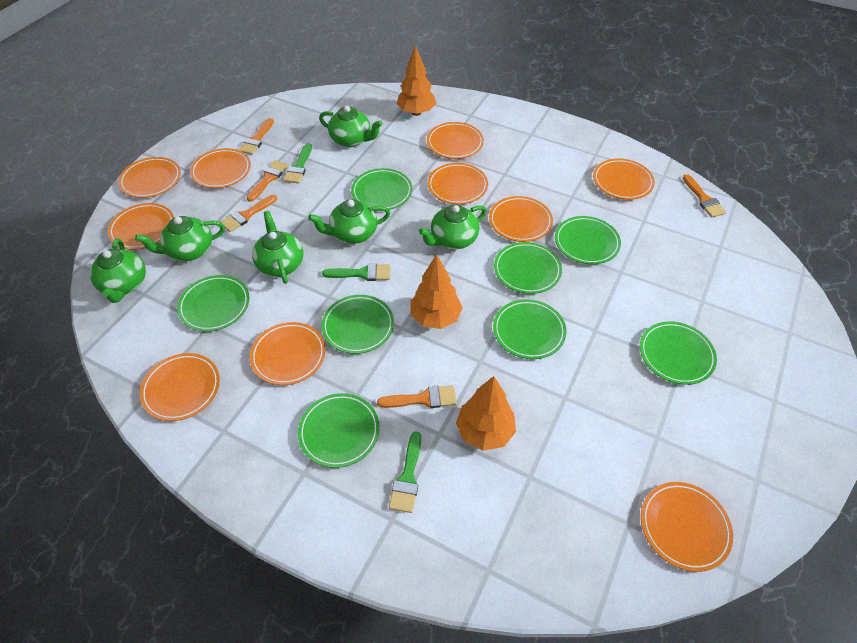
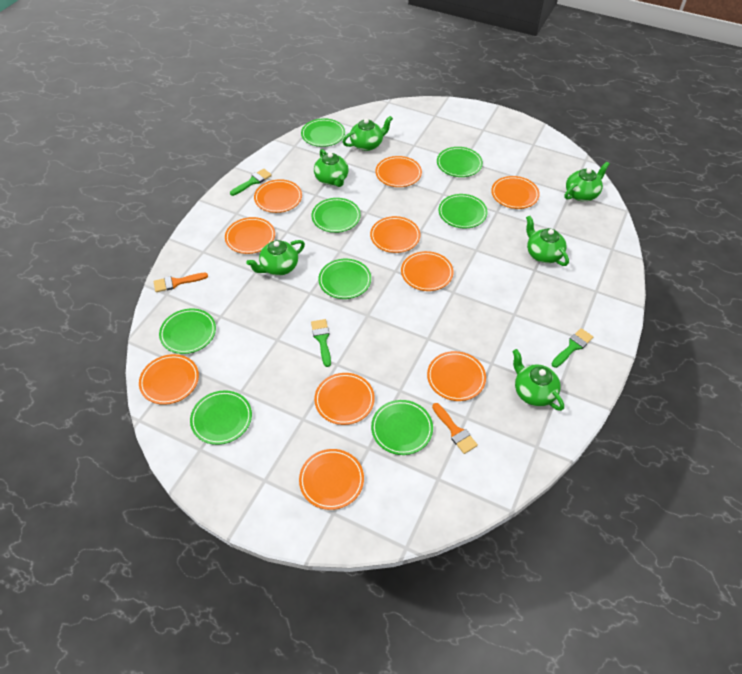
orange brush: [220,195,277,232] [239,118,274,155] [247,160,288,202] [377,385,457,408] [683,174,727,218] = 5 -> [154,273,208,292] [432,403,478,454] = 2
orange tree: [396,45,436,116] [410,254,463,329] [456,376,516,451] = 3 -> none = 0

